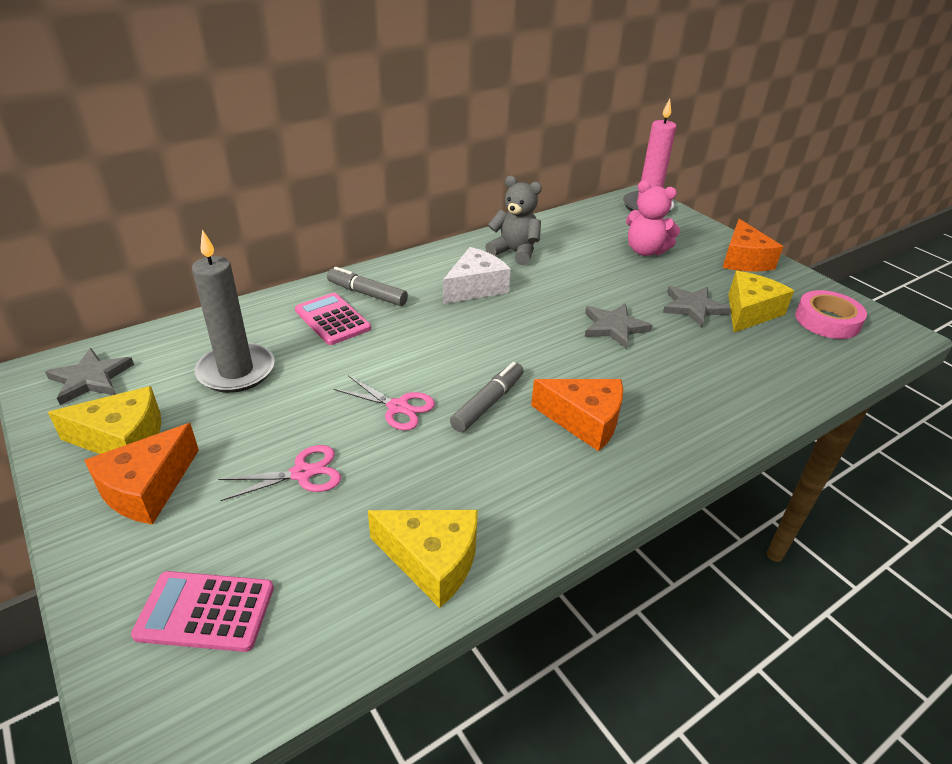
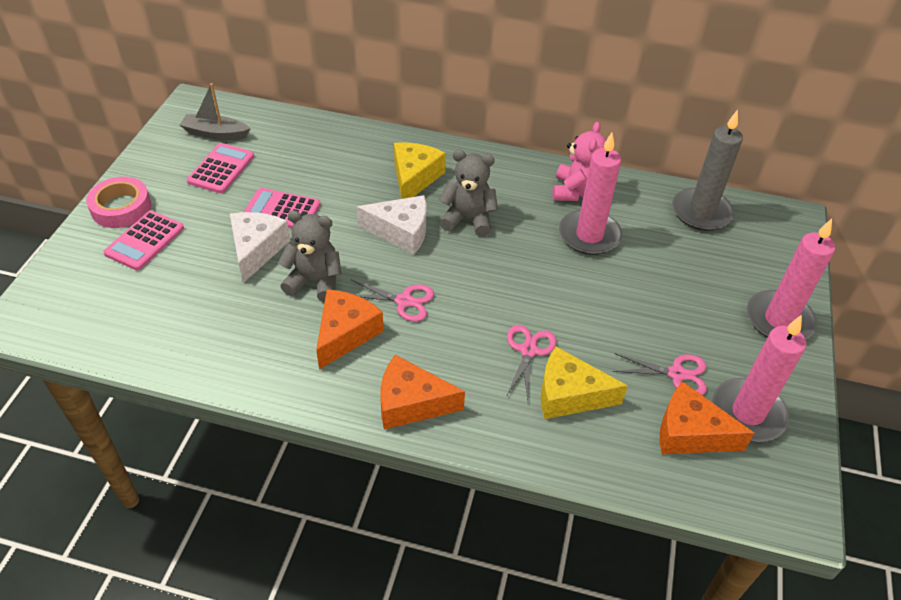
grey boat: none = 0 -> [180,83,250,140] = 1
grey marker: [327,267,408,306] [450,362,524,432] = 2 -> none = 0
grey star: [45,348,134,405] [585,303,653,349] [663,286,731,327] = 3 -> none = 0
grey teddy bear: [485,176,542,265] = 1 -> [278,211,342,302] [439,150,498,237] = 2
pink calculator: [131,571,274,652] [295,293,371,345] = 2 -> [103,211,184,270] [187,143,254,193] [244,188,321,229] = 3
pink candle: [622,99,676,213] = 1 -> [559,133,622,255] [712,315,806,442] [747,219,835,340] = 3
pink scissors: [218,445,341,501] [334,375,435,431] = 2 -> [352,280,434,322] [506,325,557,400] [613,353,707,395] = 3
white cheese: [443,247,511,304] = 1 -> [230,212,290,283] [357,195,426,254] = 2
yellow cheese: [48,386,161,454] [368,510,478,608] [728,271,794,332] = 3 -> [394,142,446,199] [541,346,628,419] = 2

